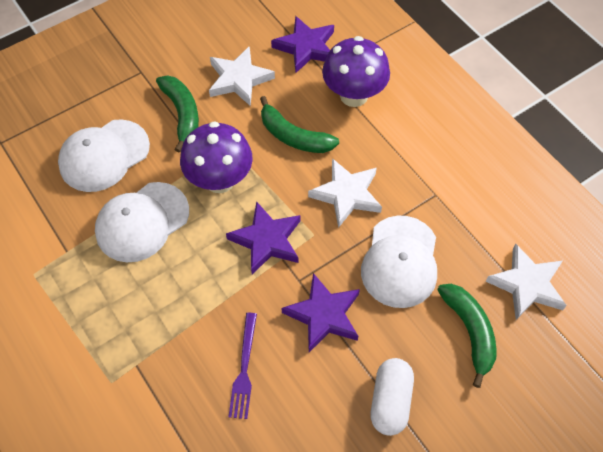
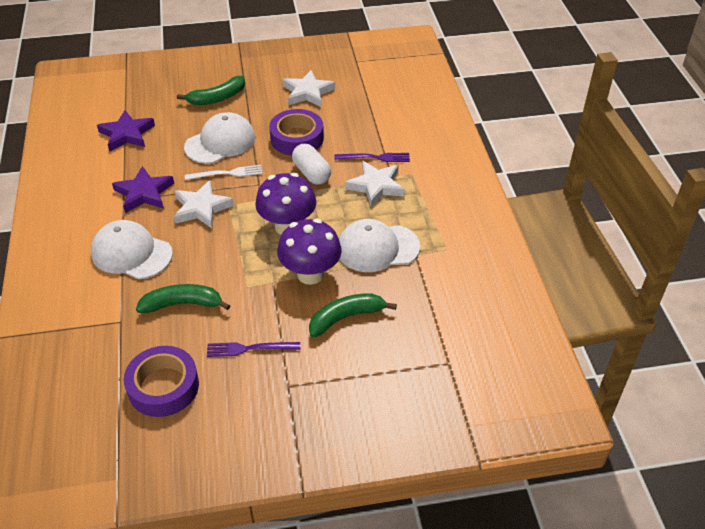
purple fork: [228,313,257,419] = 1 -> [207,342,300,357] [334,153,410,162] = 2
purple star: [226,201,300,274] [271,16,334,73] [282,273,360,352] = 3 -> [97,110,155,151] [112,166,174,213] = 2
purple tape: none = 0 -> [124,346,199,417] [269,109,324,155] = 2
white fork: none = 0 -> [185,165,263,180] = 1

